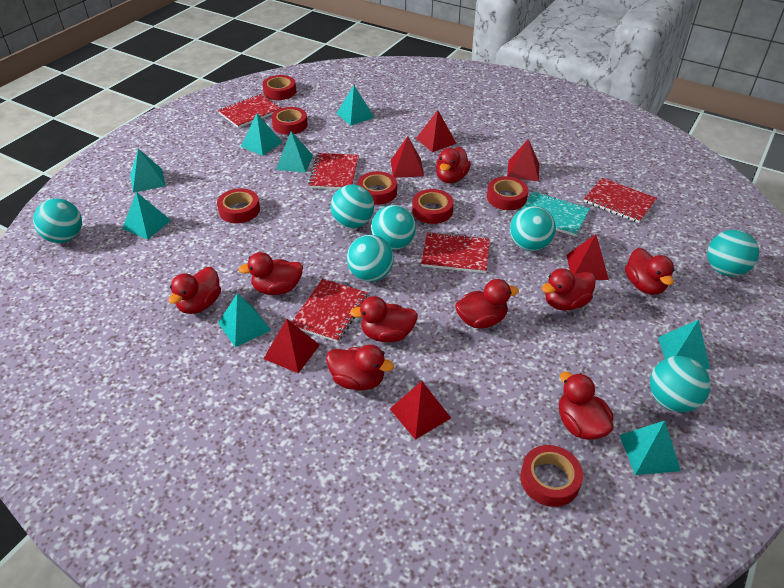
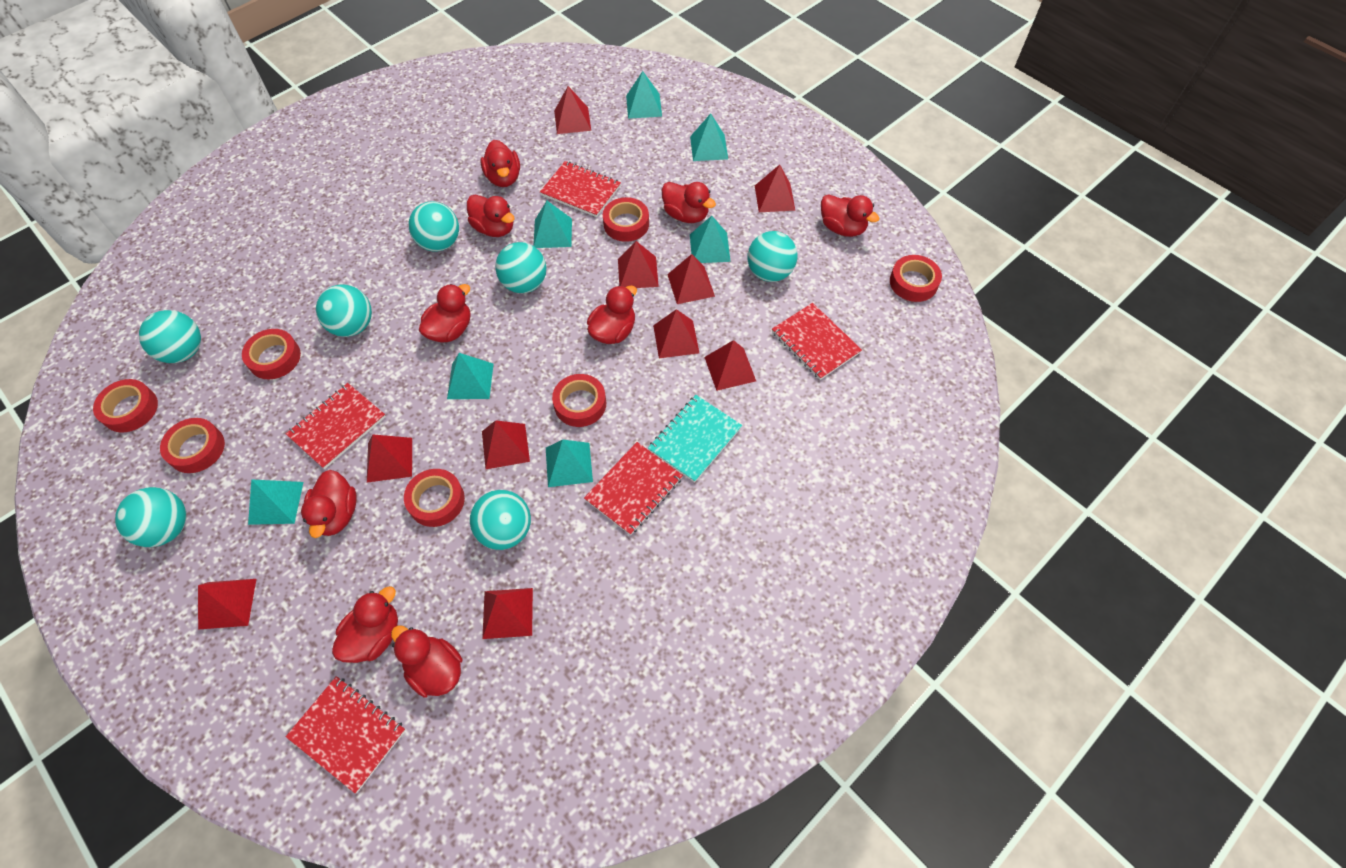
red pyramid: [264,319,320,373] [390,381,451,440] [391,136,424,178] [416,110,457,152] [507,139,539,181] [566,234,609,280] = 6 -> [198,579,256,630] [367,434,412,483] [482,420,530,469] [482,588,533,639] [554,86,591,134] [618,241,659,288] [653,309,699,358] [667,254,715,304] [705,340,756,391] [755,164,795,212] = 10
turquoise pyramid: [122,192,171,240] [130,149,166,193] [218,293,271,347] [241,114,282,156] [276,131,313,173] [336,85,375,126] [619,421,681,475] [658,320,710,369] = 8 -> [248,479,303,525] [447,353,494,399] [534,201,572,248] [546,440,593,487] [626,71,662,119] [690,113,728,161] [690,216,730,263] = 7

